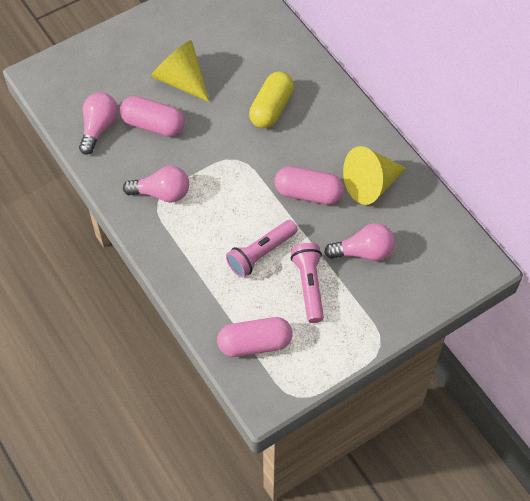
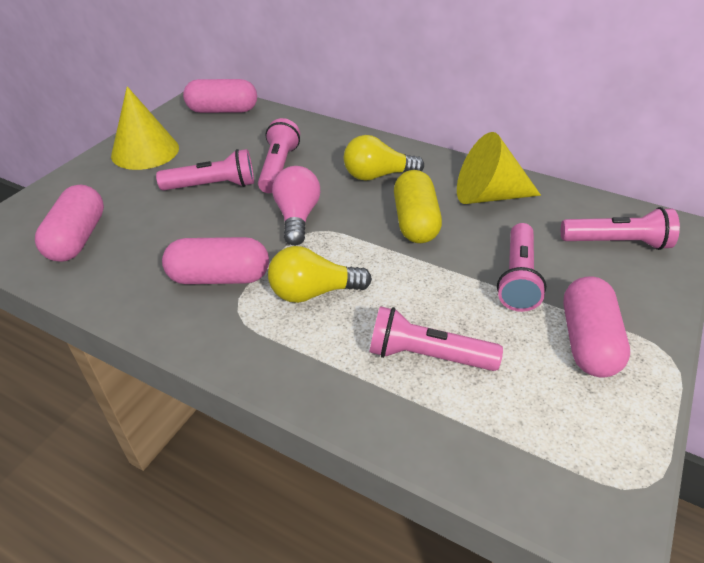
pink capsule: [120,96,185,137] [217,317,293,357] [274,166,344,205] = 3 -> [35,185,104,262] [162,237,269,284] [183,79,257,113] [563,277,630,377] = 4
pink flashlight: [226,220,298,278] [291,243,324,323] = 2 -> [156,149,254,190] [258,118,300,193] [370,306,503,371] [497,223,546,312] [561,207,680,250] = 5
pink light bulb: [79,92,118,155] [123,166,189,202] [324,223,395,261] = 3 -> [272,166,320,246] = 1
yellow light bulb: none = 0 -> [268,246,372,303] [344,135,424,181] = 2

